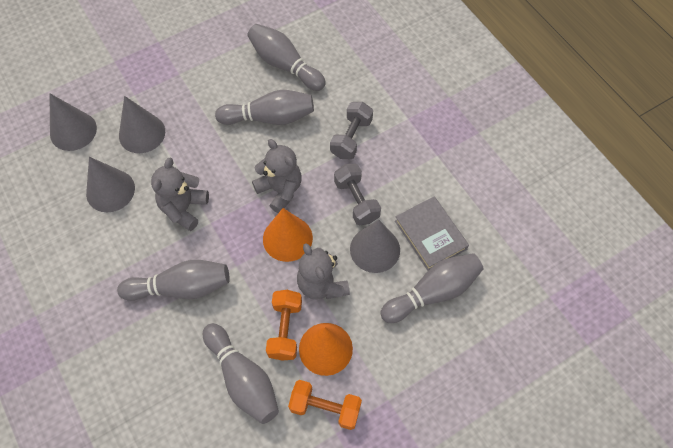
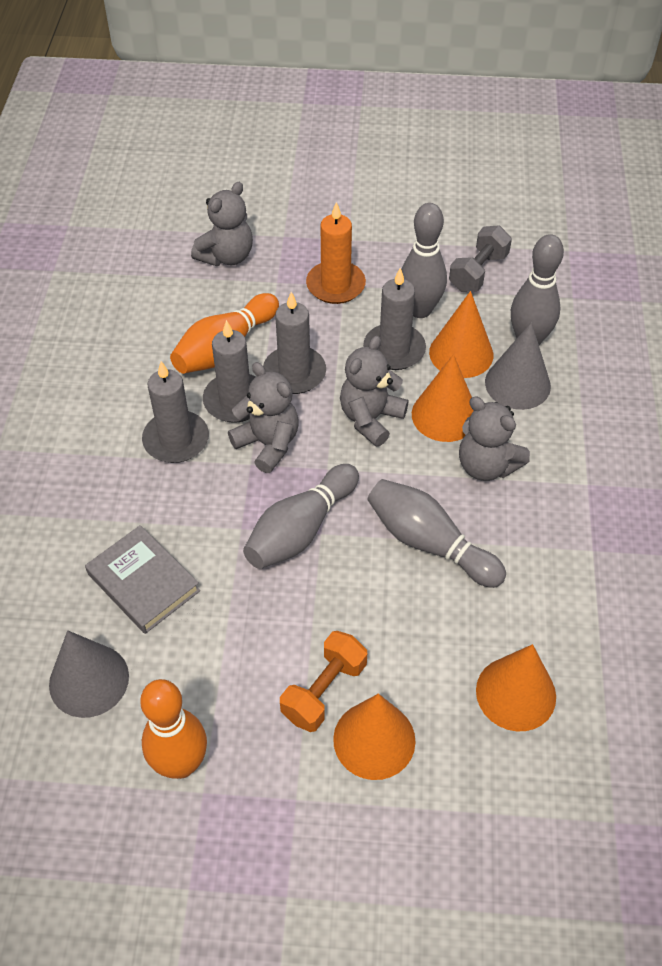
grey bowling pin: [117,260,230,301] [203,323,279,424] [215,90,314,125] [247,24,326,91] [380,253,484,323] = 5 -> [243,464,359,569] [367,479,506,588] [401,203,447,318] [511,234,564,345] = 4
grey candle: none = 0 -> [142,361,209,463] [203,320,255,423] [263,292,326,394] [363,268,426,370] = 4
grey cone: [49,93,97,151] [86,157,135,212] [119,96,165,153] [350,220,400,273] = 4 -> [49,630,129,718] [485,322,551,410] = 2
grey dumbbell: [330,102,373,159] [334,164,381,225] = 2 -> [449,225,512,292] = 1
grey teddy bear: [151,158,209,231] [252,139,302,213] [297,244,350,299] = 3 -> [191,182,253,266] [228,362,299,473] [340,336,408,447] [459,397,530,481] = 4
orange bowling pin: none = 0 -> [140,679,207,779] [170,293,279,374] = 2
orange candle: none = 0 -> [306,202,366,304] = 1
orange cone: [263,208,313,262] [299,323,353,376] = 2 -> [333,694,416,780] [412,354,474,442] [429,291,493,378] [476,644,556,731] = 4
orange dumbbell: [266,290,302,360] [288,380,362,430] = 2 -> [280,631,367,732] = 1

